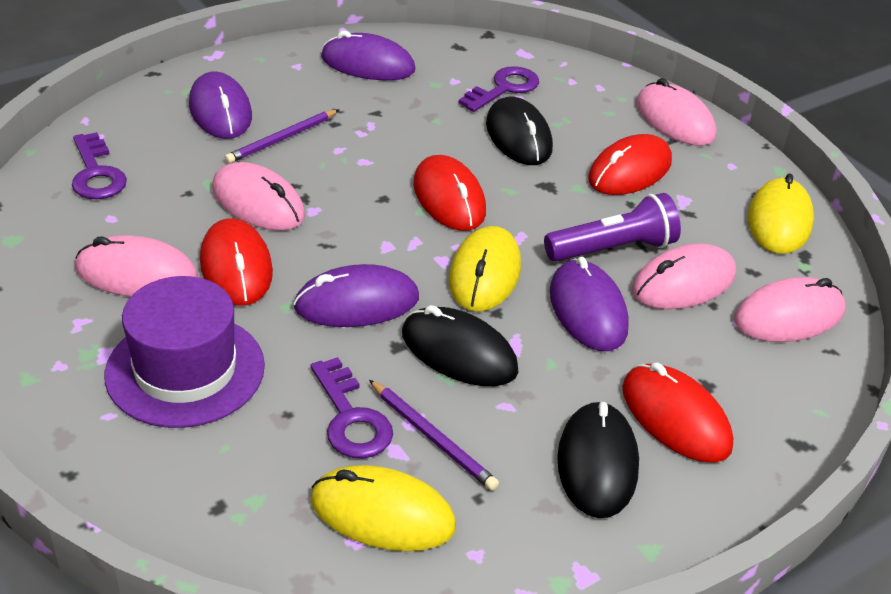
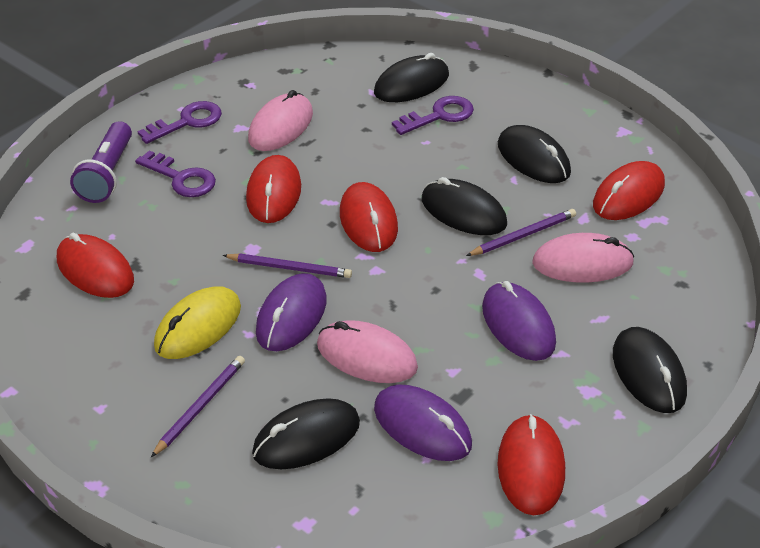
black mouse: [402,305,519,386] [486,97,553,165] [557,401,639,518] = 3 -> [252,398,360,469] [374,53,449,102] [422,177,507,235] [498,125,571,183] [613,327,687,413] = 5
pink mouse: [75,235,198,297] [212,162,305,231] [632,244,736,309] [636,78,716,146] [734,277,845,342] = 5 -> [248,90,313,151] [317,320,418,383] [532,233,634,283] = 3
purple hat: [104,276,265,428] = 1 -> none = 0
purple mouse: [189,72,252,139] [293,264,419,327] [321,30,415,80] [550,257,629,351] = 4 -> [256,273,327,351] [374,385,472,461] [482,281,556,361] = 3
purple pencil: [225,110,339,164] [369,380,499,491] = 2 -> [151,356,245,457] [222,253,352,278] [466,209,576,256] = 3
red mouse: [200,219,273,306] [413,155,486,231] [588,134,672,195] [622,362,733,462] = 4 -> [57,233,134,298] [246,155,301,223] [340,182,398,252] [497,414,565,515] [593,161,665,220] = 5
yellow mouse: [310,465,456,551] [449,226,521,311] [748,174,814,254] = 3 -> [154,286,241,359] = 1

